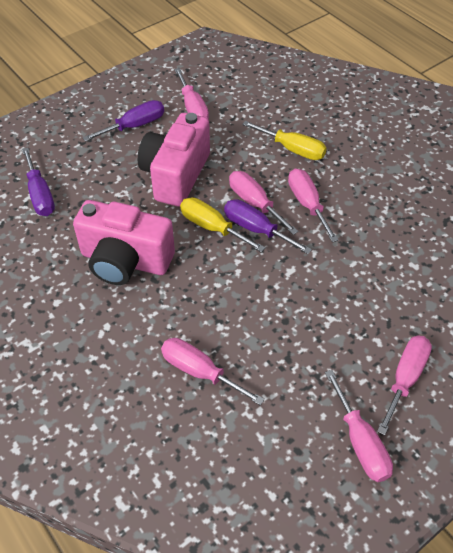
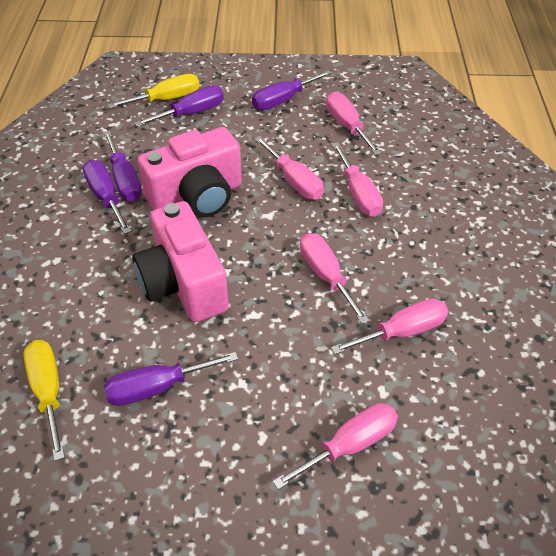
purple screwdriver: [22,148,55,216] [83,100,164,142] [224,199,312,254] = 3 -> [83,160,132,234] [103,131,142,201] [104,352,238,406] [135,85,224,127] [252,70,332,110] = 5

